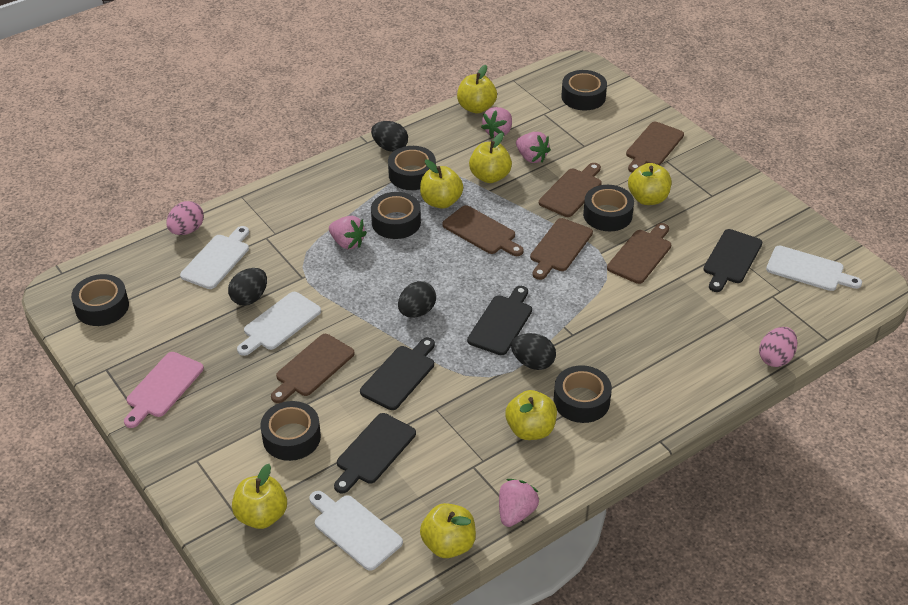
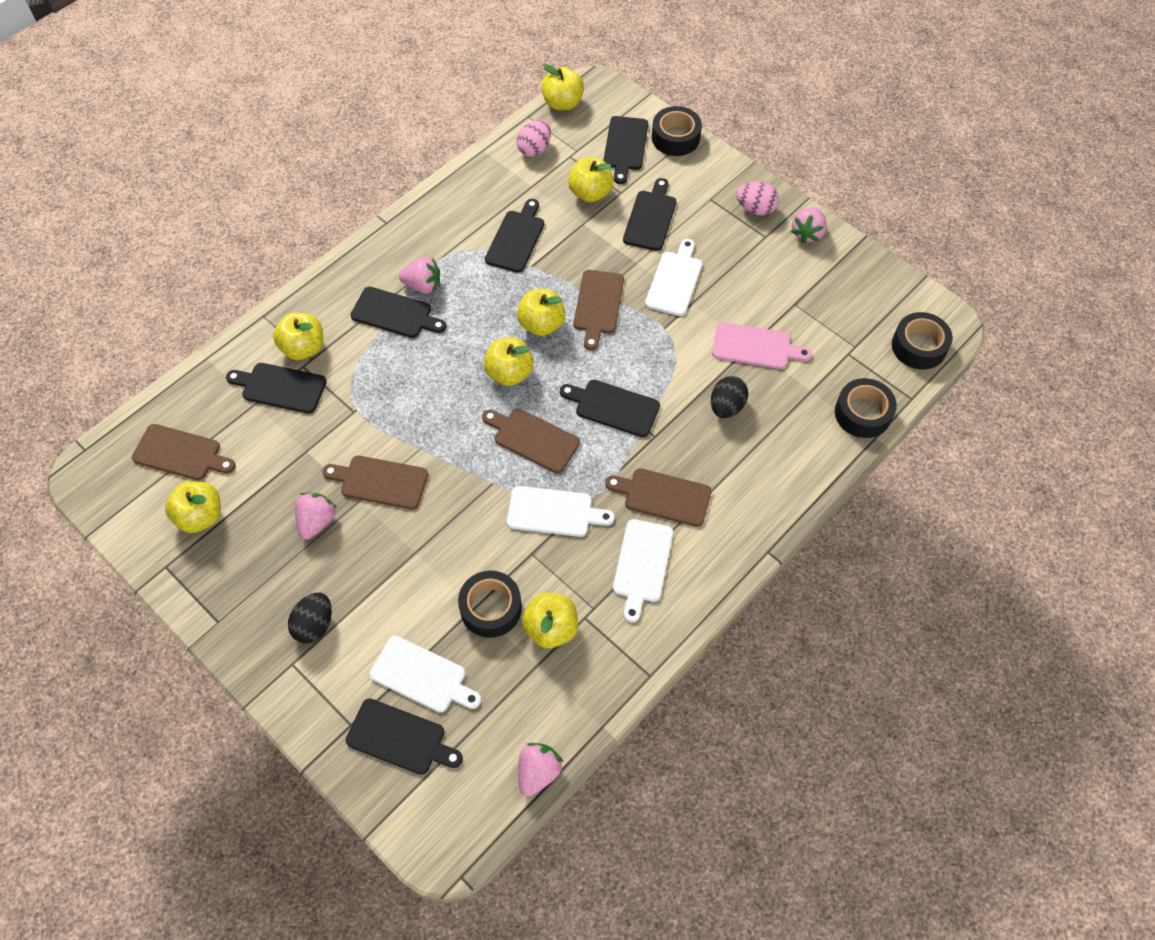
black cutting board: [334,413,416,493] [360,338,435,410] [467,286,532,355] [703,229,762,292] = 4 -> [226,363,327,413] [346,698,463,775] [350,287,447,338] [485,199,544,273] [560,380,660,437] [603,116,648,184] [623,178,676,251] = 7
black egg: [228,268,267,306] [371,121,408,152] [398,281,436,318] [511,333,556,370] = 4 -> [288,592,332,643] [711,376,748,418] = 2
black tape: [71,274,129,326] [260,401,321,461] [371,192,421,239] [388,146,436,190] [553,365,612,423] [561,70,607,111] [583,185,634,231] = 7 -> [458,571,522,638] [652,106,702,156] [835,378,897,438] [892,312,953,369] = 4
brown cutting board: [271,334,355,403] [442,205,524,256] [530,218,593,280] [539,163,602,217] [607,223,671,284] [626,122,684,172] = 6 -> [132,424,236,480] [322,455,428,509] [482,408,580,473] [574,270,624,350] [605,468,712,527] = 5

